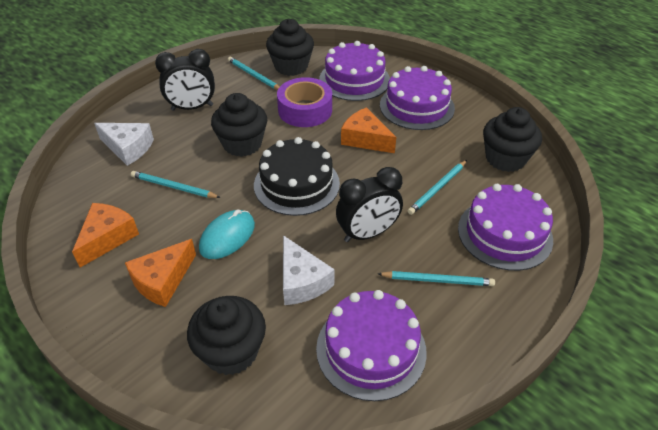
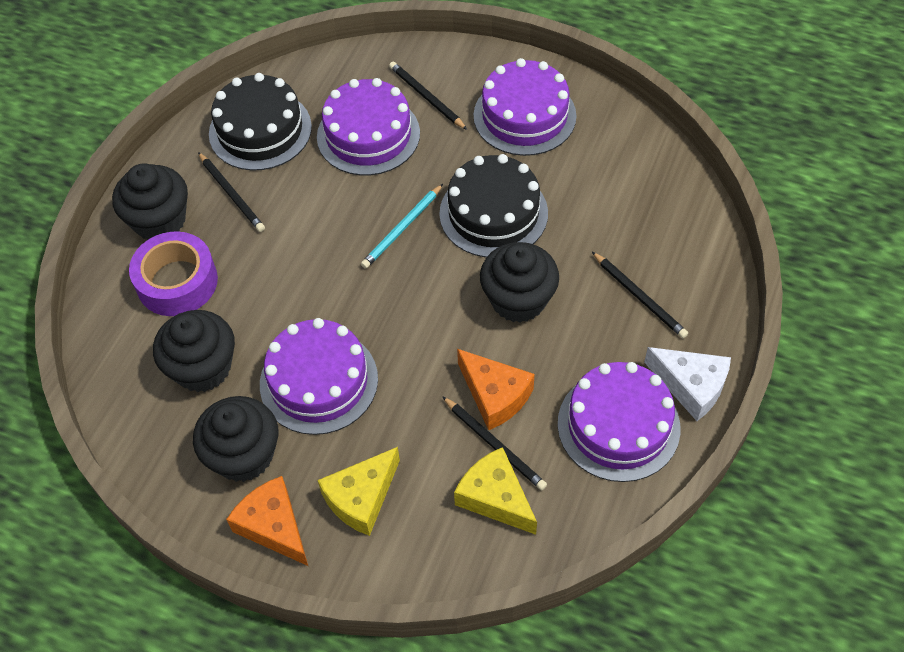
black cake: [254,137,340,216] = 1 -> [209,73,312,170] [439,154,548,258] = 2
black clock: [155,49,215,111] [336,167,403,242] = 2 -> none = 0
black pencil: none = 0 -> [198,152,265,232] [389,62,467,130] [442,396,547,490] [592,252,688,338] = 4
orange cheese: [72,203,139,268] [125,239,196,307] [341,107,396,153] = 3 -> [226,476,308,566] [457,349,535,430] = 2
turquoise mouse: [199,209,255,259] = 1 -> none = 0
turquoise pencil: [131,171,221,198] [228,57,279,90] [378,271,495,286] [408,160,467,215] = 4 -> [361,184,443,269] = 1
white cheese: [94,123,154,166] [283,235,335,305] = 2 -> [644,347,731,421] = 1
yellow cheese: none = 0 -> [317,447,400,536] [454,447,537,535] = 2

